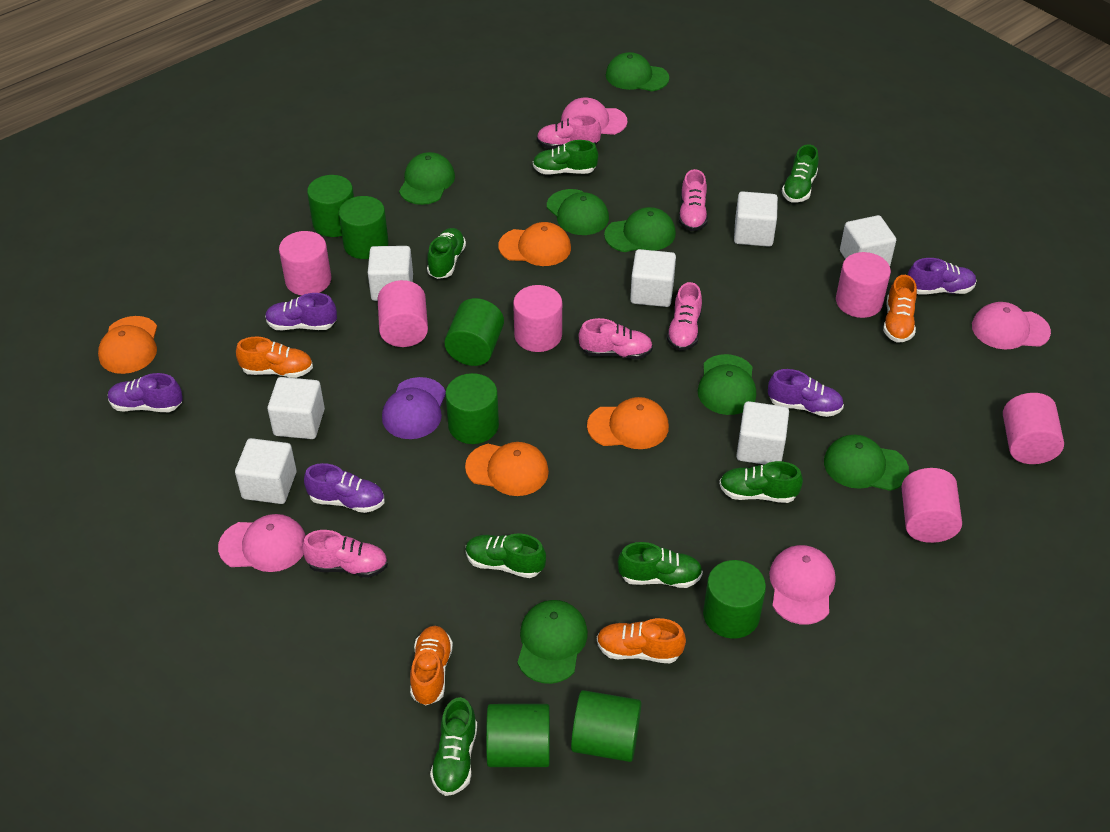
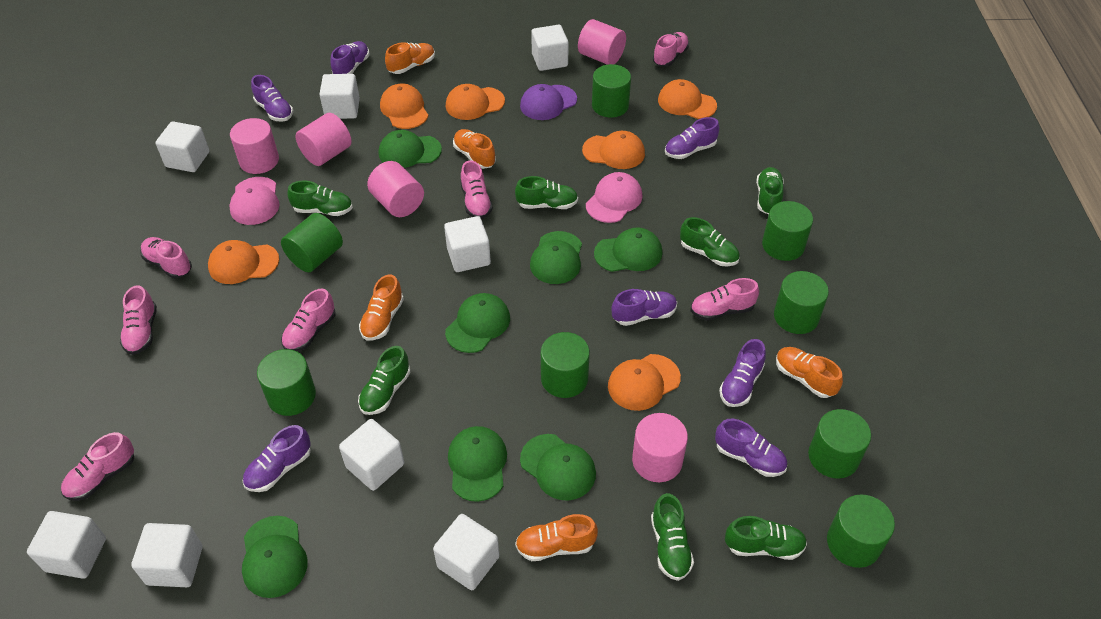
green cylinder: [307,175,354,237] [339,196,389,259] [444,298,504,366] [445,373,499,444] [486,704,550,767] [571,690,641,762] [703,560,766,639] = 7 -> [257,349,316,416] [281,213,343,272] [541,332,590,398] [592,64,631,117] [762,201,813,261] [774,271,829,334] [808,409,871,479] [827,494,895,568] = 8
orange cap: [98,316,157,374] [465,442,549,496] [498,222,571,266] [587,397,669,449] = 4 -> [208,240,279,284] [380,84,428,129] [446,84,505,120] [582,131,645,169] [608,354,681,411] [658,79,717,119] = 6
orange shoe: [236,337,313,378] [410,626,453,705] [597,618,686,663] [883,275,917,343] = 4 -> [359,274,404,341] [385,42,435,74] [453,129,496,169] [515,514,598,561] [776,347,843,398] = 5
pink cap: [218,514,306,572] [561,98,628,135] [769,545,835,625] [972,302,1051,349] = 4 -> [229,177,279,225] [586,172,643,223] = 2
pink cylinder: [279,231,331,295] [378,280,428,347] [513,285,562,352] [836,252,891,318] [901,468,962,543] [1003,393,1064,464] = 6 -> [230,118,279,174] [295,113,352,166] [367,161,424,217] [578,19,626,65] [632,413,688,482] = 5
pink shoe: [302,530,388,578] [537,115,601,149] [579,318,653,359] [667,282,702,351] [679,169,708,231] = 5 -> [61,432,134,501] [120,285,157,355] [140,237,192,278] [281,289,336,351] [460,161,493,219] [653,32,689,67] [690,278,759,321] = 7
purple shoe: [108,373,183,412] [265,293,337,330] [304,463,385,513] [768,369,844,417] [908,258,977,295] = 5 -> [243,425,311,492] [251,75,293,122] [331,41,369,74] [612,289,677,326] [665,117,719,159] [715,419,787,477] [719,339,766,407] = 7
white cube: [235,438,297,504] [267,377,325,439] [368,246,413,301] [630,249,676,307] [734,191,778,247] [736,401,789,465] [840,215,896,266] = 7 -> [27,511,106,579] [131,523,203,587] [155,121,209,172] [319,74,360,119] [339,419,404,491] [433,514,500,590] [444,216,491,272] [531,25,569,71] = 8

